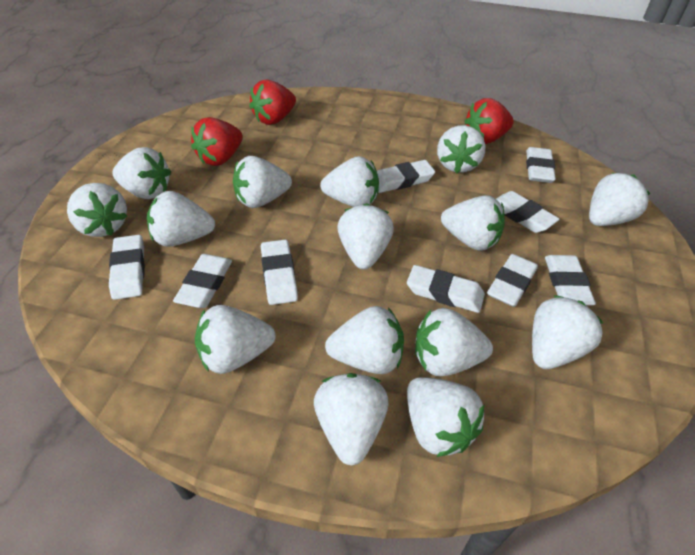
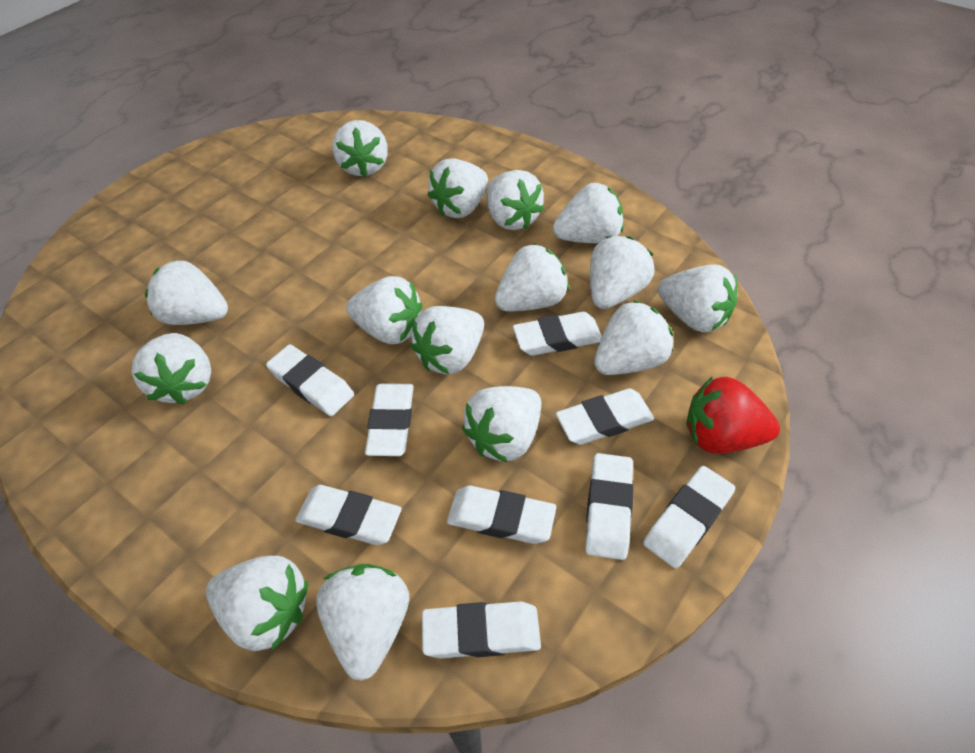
red strawberry: [191,117,243,166] [249,80,296,125] [464,98,514,144] = 3 -> [686,376,780,453] = 1

